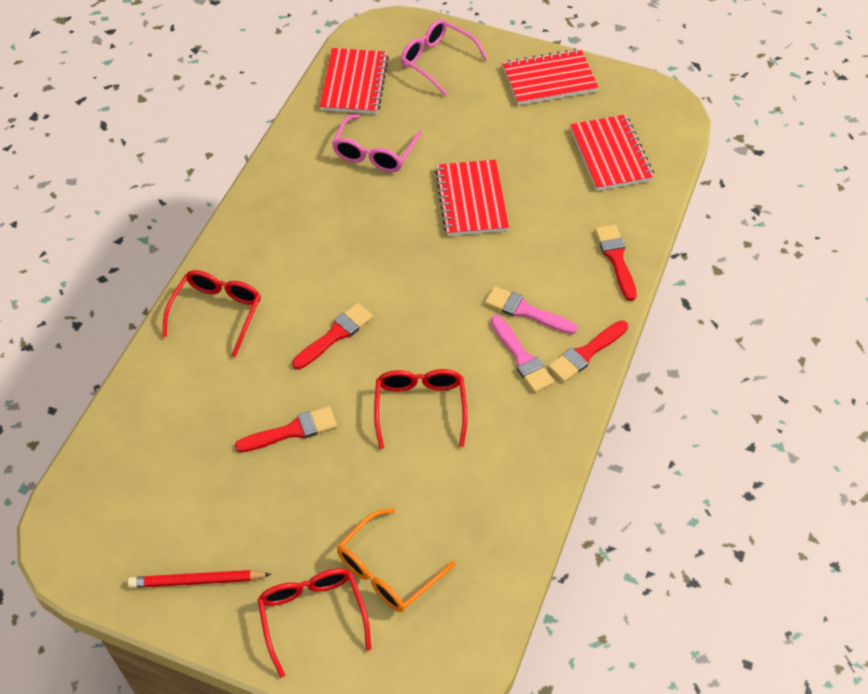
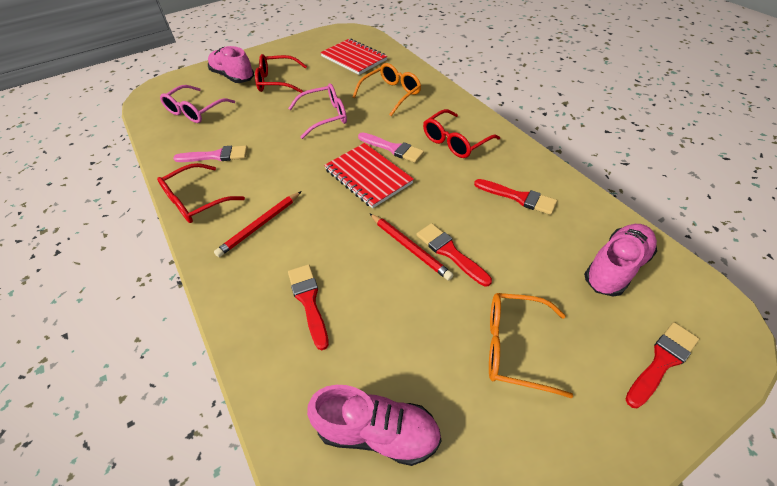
orange glasses: [337,508,455,612] = 1 -> [353,63,421,116] [489,293,573,398] = 2
pink shoe: none = 0 -> [208,46,254,83] [307,385,442,466] [584,224,657,296] = 3
red notebook: [320,48,389,114] [435,160,509,236] [502,48,599,105] [570,114,654,191] = 4 -> [320,39,387,75] [324,143,414,208] = 2
red pencil: [128,570,272,588] = 1 -> [214,191,302,257] [370,214,453,280] = 2

